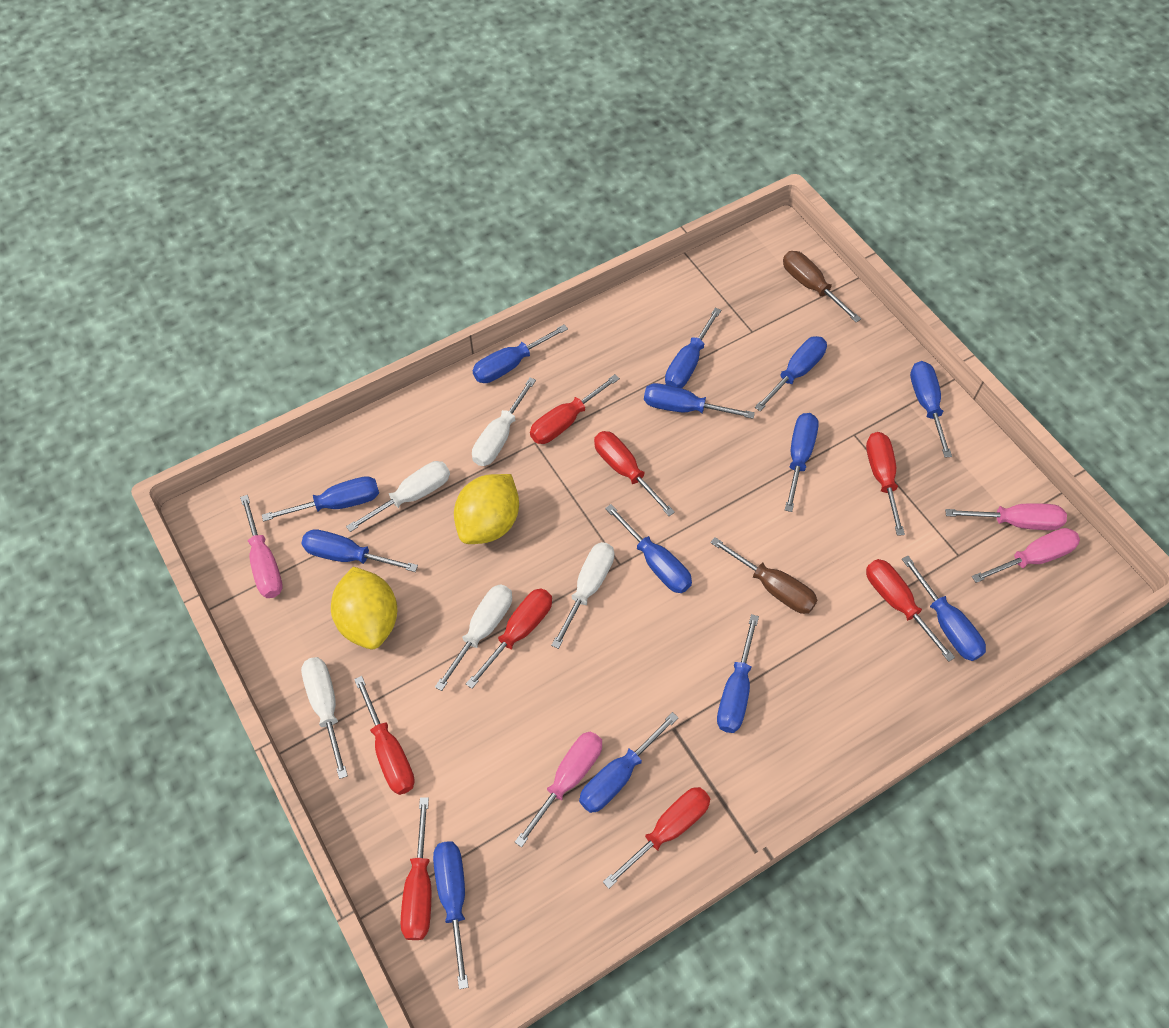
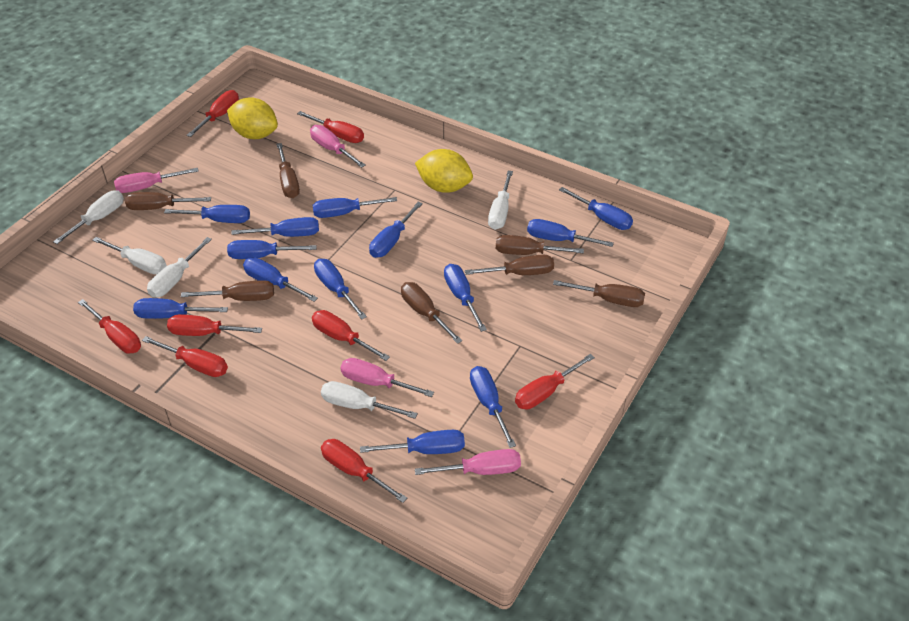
brown screwdriver: [710,537,818,614] [783,251,861,322] = 2 -> [125,192,211,210] [181,280,274,301] [277,143,300,198] [401,282,462,344] [465,255,554,275] [496,235,584,255] [553,280,645,307] = 7

